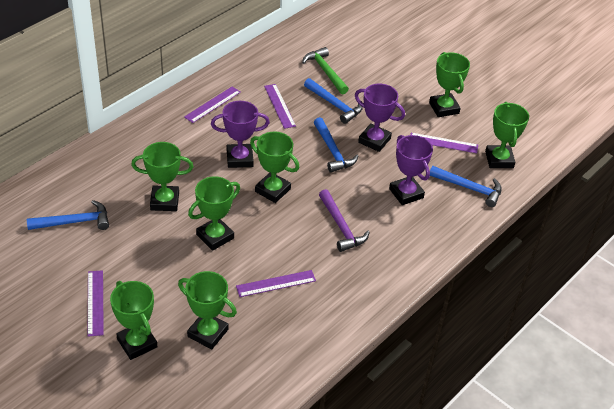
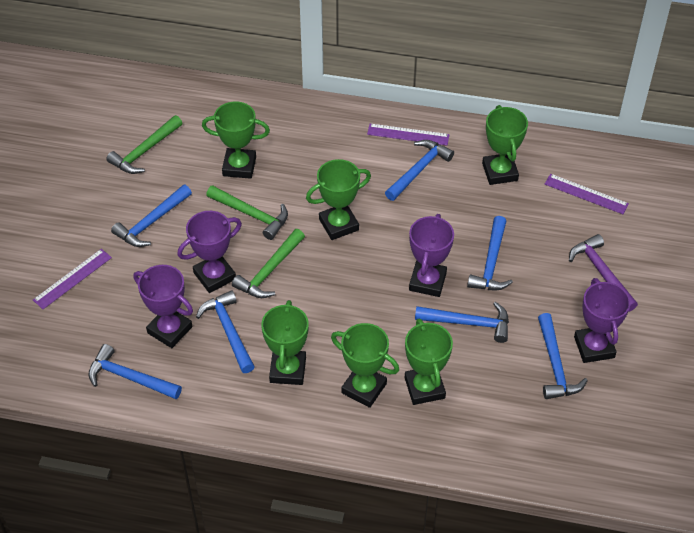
blue hammer: [27,200,109,230] [304,78,363,124] [314,117,358,173] [430,166,502,207] = 4 -> [88,344,182,399] [111,185,192,247] [196,290,255,373] [385,140,454,201] [415,302,509,343] [467,216,513,290] [538,313,588,399] = 7
green hammer: [302,47,349,94] = 1 -> [106,115,182,174] [206,185,288,240] [232,229,305,298] = 3
green trophy: [110,281,157,360] [131,142,194,211] [178,271,237,350] [188,176,240,251] [250,131,299,203] [429,52,470,117] [485,102,529,168] = 7 -> [202,101,270,179] [261,300,309,385] [306,159,371,240] [331,323,399,408] [405,319,453,405] [482,105,528,185] = 6
purple ruler: [88,270,104,337] [184,87,241,123] [236,270,316,297] [264,84,296,129] [410,133,478,153] = 5 -> [33,249,112,309] [367,124,450,146] [545,174,629,214] = 3
purple trophy: [211,101,270,168] [355,84,405,152] [389,135,433,205] = 3 -> [134,265,193,348] [177,211,242,293] [409,214,454,297] [574,278,630,363] = 4

